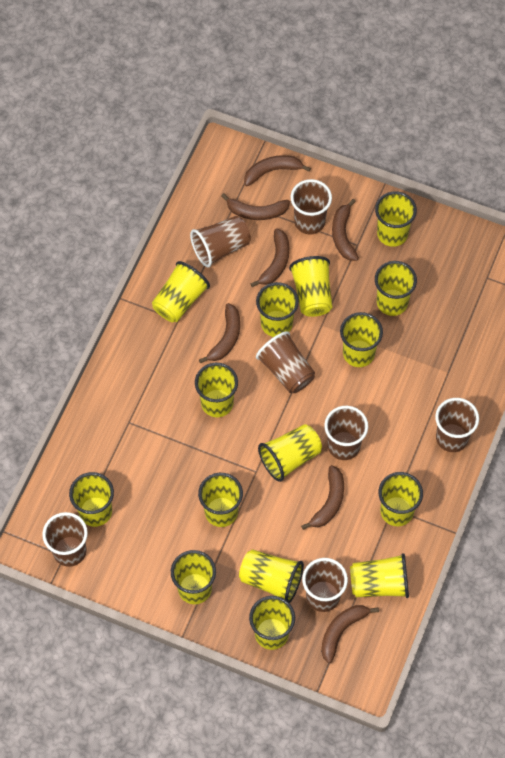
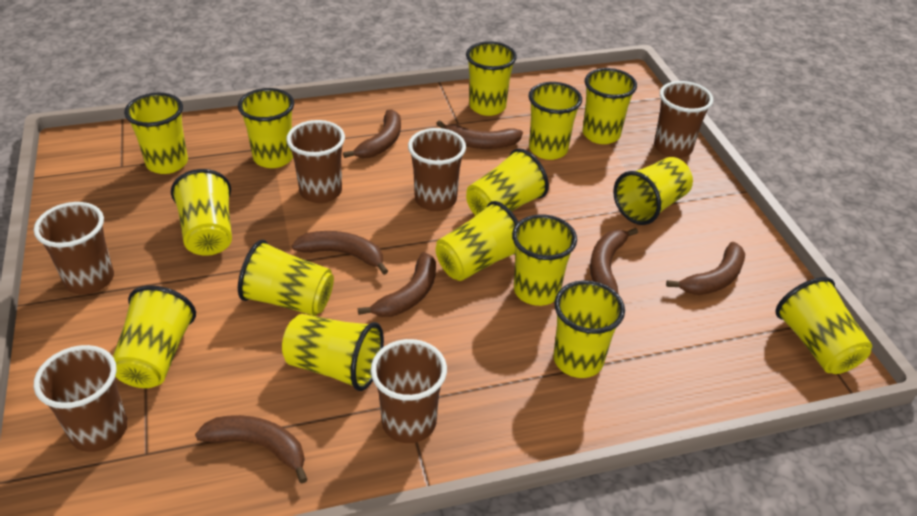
brown cup: [42,512,88,567] [190,216,251,268] [256,331,315,393] [291,179,332,234] [302,558,348,612] [324,406,368,460] [435,398,479,452] = 7 -> [34,202,114,294] [34,345,128,452] [286,120,345,203] [371,339,447,443] [408,128,466,211] [654,81,713,158] = 6

